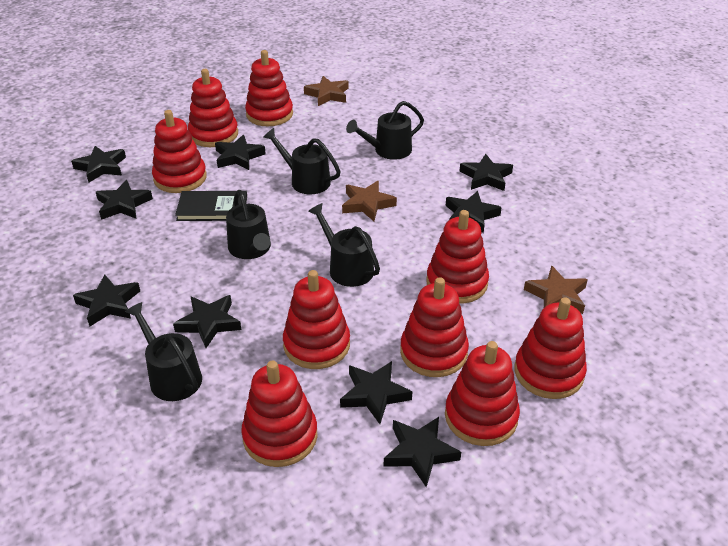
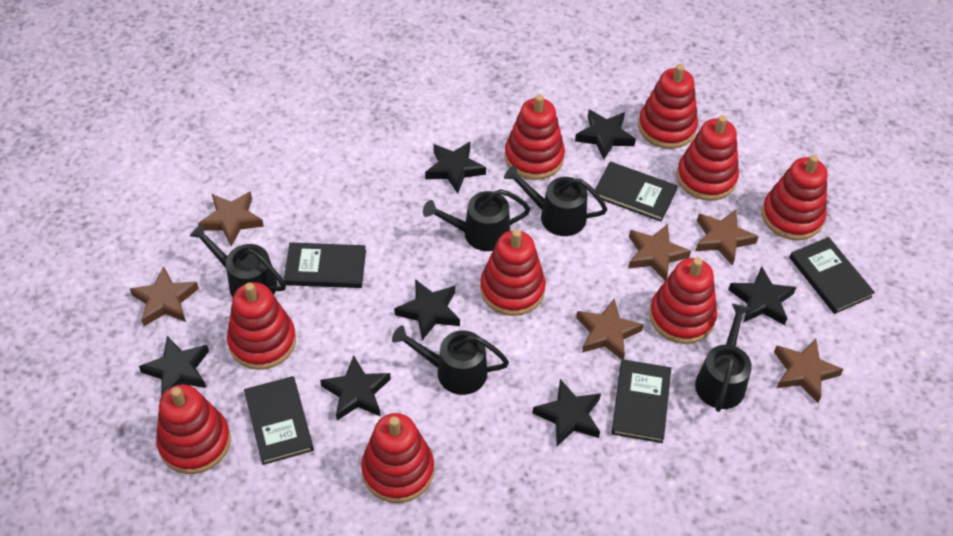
black book: [175,191,247,221] = 1 -> [244,376,314,465] [284,242,366,288] [593,161,677,222] [611,359,671,443] [789,237,875,314] = 5
black star: [71,146,126,183] [73,274,140,327] [96,180,153,220] [173,295,241,348] [215,135,266,170] [340,361,412,424] [384,417,461,487] [446,191,502,233] [459,154,513,191] = 9 -> [139,336,209,396] [320,355,391,421] [394,279,460,340] [425,141,486,193] [533,379,601,446] [575,110,636,159] [728,266,796,325] = 7
brown star: [304,76,348,106] [342,181,397,221] [524,265,588,314] = 3 -> [130,266,199,326] [198,191,264,247] [576,299,644,360] [628,224,691,280] [695,209,759,266] [774,339,844,403] = 6

